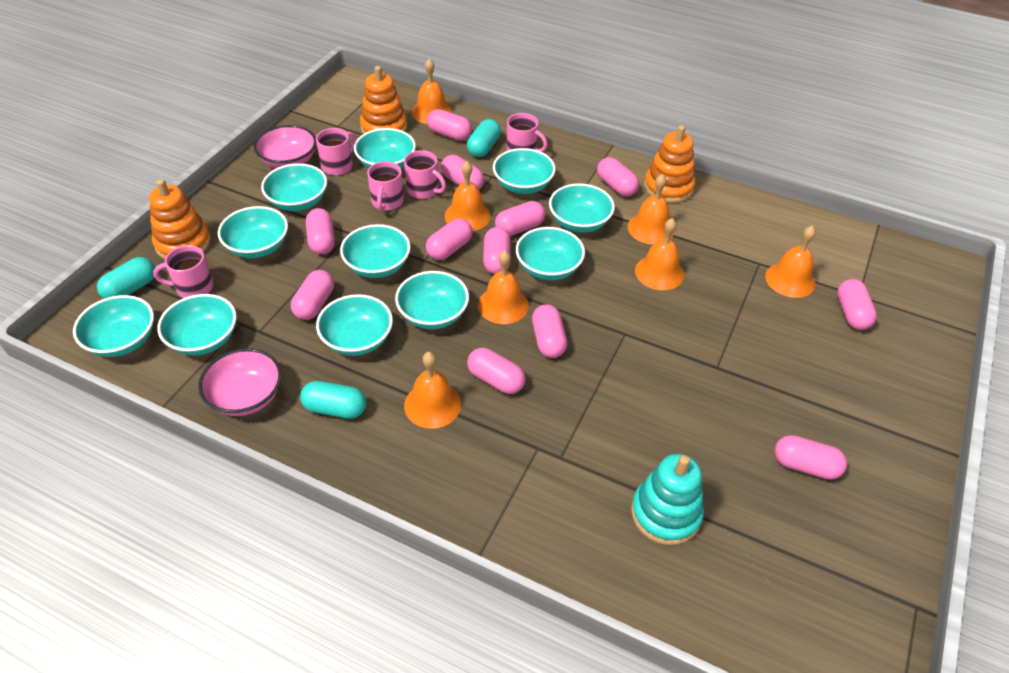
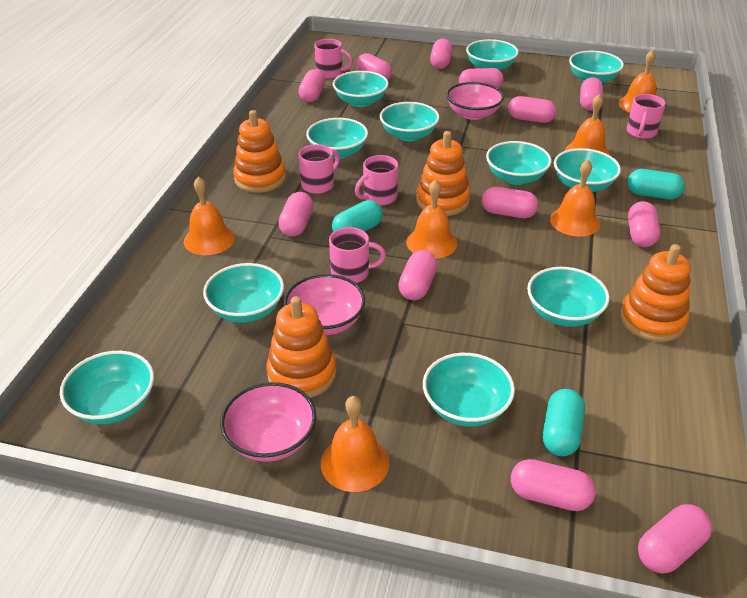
orange bell: [404,352,461,429] [412,59,452,124] [445,161,491,231] [478,250,529,324] [628,174,674,245] [635,218,684,290] [765,225,816,298] = 7 -> [184,176,235,255] [321,396,389,492] [406,180,457,259] [550,159,600,237] [565,94,610,155] [618,49,656,113] = 6
orange stacking toy: [149,179,211,259] [360,66,407,134] [644,125,695,203] = 3 -> [233,110,286,193] [266,296,337,398] [416,131,470,216] [620,244,690,342] = 4
pink bowl: [198,348,282,416] [254,125,316,168] = 2 -> [220,382,316,462] [284,274,365,335] [446,82,504,120] = 3
turquoise stacking toy: [631,454,704,545] = 1 -> none = 0

